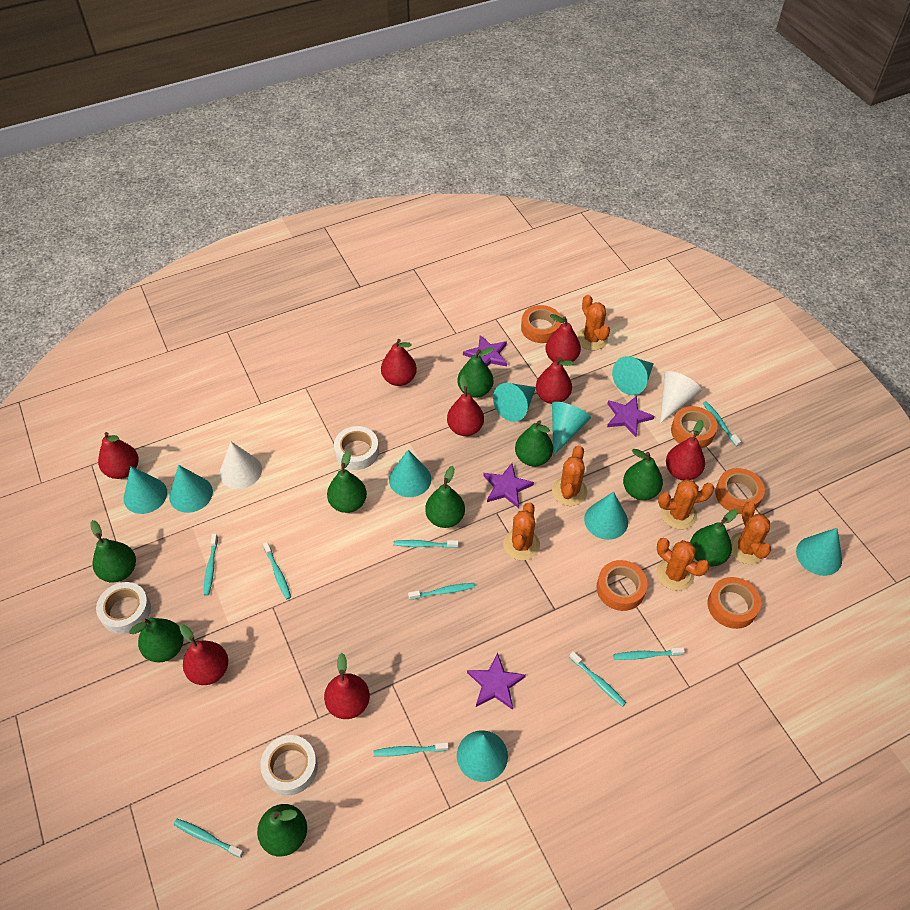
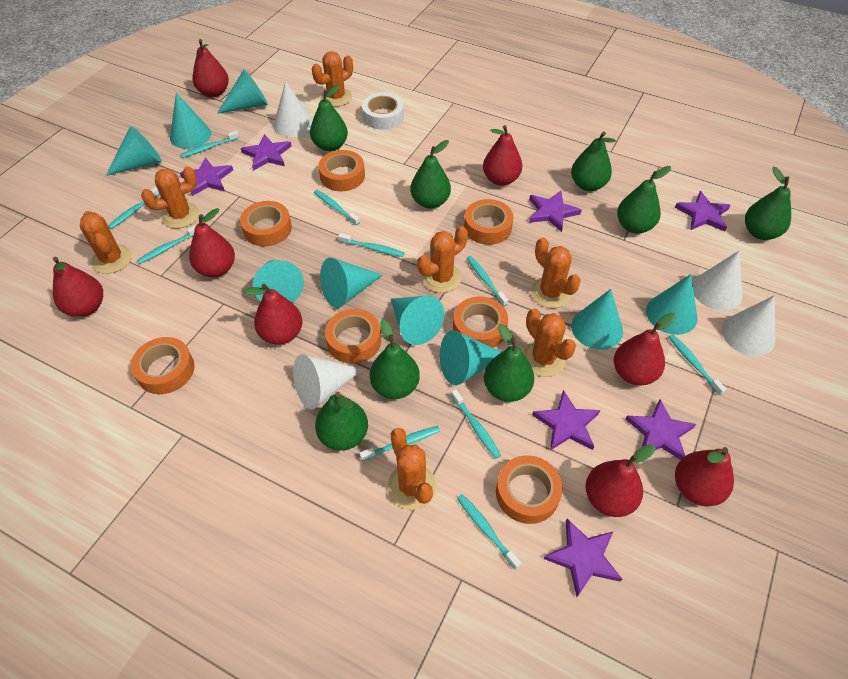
green pear: [90,520,136,583] [129,618,184,663] [257,804,307,857] [327,450,367,513] [425,466,465,528] [458,347,494,398] [515,420,553,466] [623,449,663,500] [690,509,738,566] = 9 -> [310,84,348,152] [315,392,368,451] [370,319,420,399] [411,140,451,209] [484,324,534,402] [571,132,616,191] [617,166,671,234] [745,166,791,240] = 8
orange cactus: [503,502,540,561] [552,445,587,506] [577,295,610,350] [656,538,710,591] [658,479,715,529] [730,501,771,564] = 6 -> [80,211,132,274] [141,166,199,229] [312,51,353,107] [387,428,437,510] [417,226,468,293] [523,308,576,377] [531,238,581,308] = 7
orange tape: [521,305,561,343] [597,560,648,611] [671,406,718,448] [707,577,761,629] [715,468,765,514] = 5 -> [131,337,194,394] [240,201,292,246] [318,150,365,191] [325,309,381,364] [453,296,508,348] [464,199,514,245] [496,455,563,524] = 7
purple star: [463,335,507,366] [467,653,526,710] [483,463,534,508] [607,396,655,437] = 4 -> [180,157,233,196] [241,134,292,171] [529,191,582,232] [532,390,600,451] [543,519,622,597] [625,399,696,460] [675,191,731,232] = 7
turquoise toothbrush: [174,819,244,858] [204,534,218,596] [263,542,291,599] [374,742,449,757] [393,540,459,548] [408,583,475,600] [569,651,626,707] [613,647,685,660] [703,401,741,447] = 9 -> [108,187,160,229] [137,224,197,264] [181,131,239,158] [314,190,360,225] [338,233,404,257] [359,426,440,461] [451,389,501,458] [457,494,521,570] [467,256,508,306] [669,335,726,395] = 10
white cone: [219,442,262,489] [660,371,701,423] = 2 -> [273,81,313,137] [293,354,364,410] [693,251,743,311] [722,295,775,356] = 4
white tape: [96,582,151,634] [260,735,318,795] [334,426,379,470] = 3 -> [362,92,404,129] = 1

